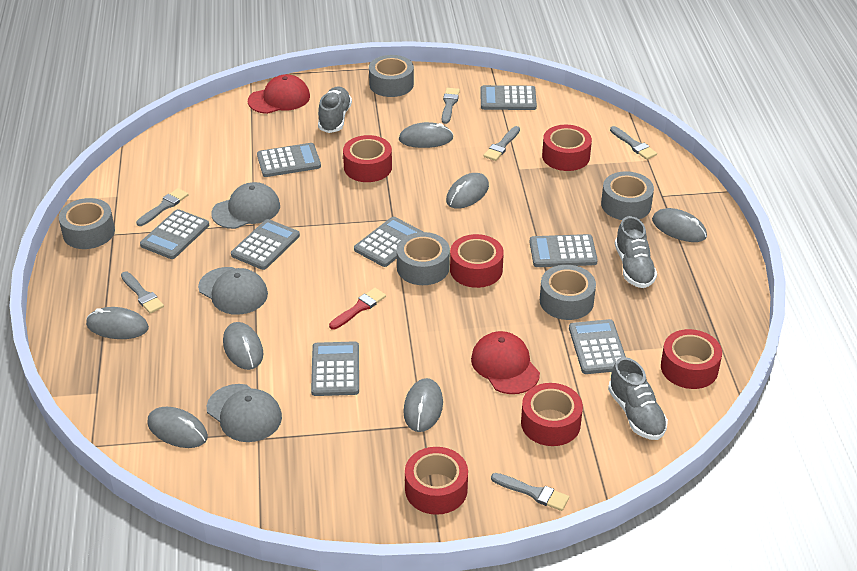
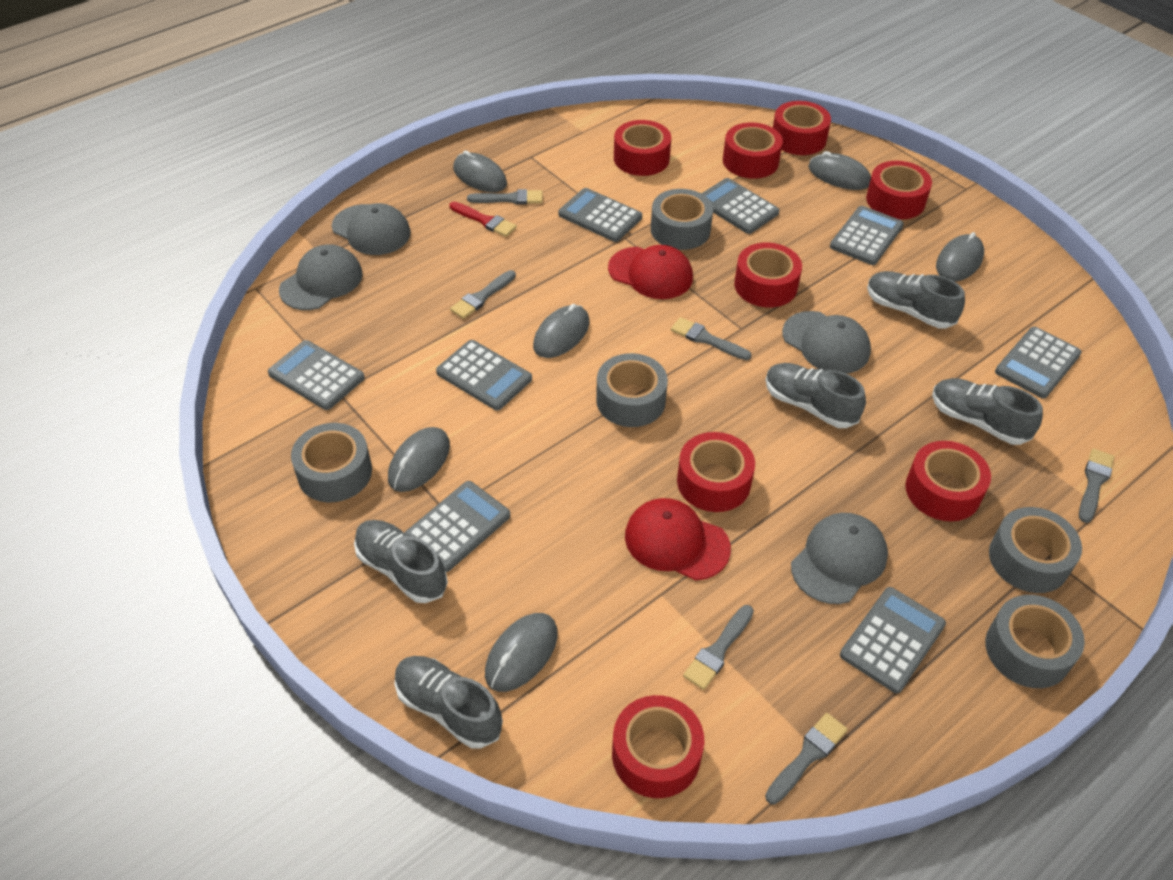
grey cap: [198,267,268,315] [207,384,282,442] [211,182,280,229] = 3 -> [279,244,363,310] [332,203,411,255] [782,311,871,374] [791,513,888,604] = 4
grey mouse: [86,307,149,339] [147,407,208,448] [223,322,263,370] [399,122,453,148] [403,378,443,432] [446,173,489,209] [652,208,707,242] = 7 -> [388,427,450,492] [453,150,507,192] [485,613,558,692] [533,304,589,358] [808,151,871,190] [936,232,984,282] = 6
grey shoe: [318,86,352,133] [608,357,668,440] [615,216,657,288] = 3 -> [354,520,448,603] [394,656,503,749] [766,363,866,428] [867,271,965,328] [932,378,1043,445] = 5
red tape: [343,135,392,182] [405,447,468,515] [450,234,504,288] [521,383,583,446] [542,125,592,171] [661,329,722,389] = 6 -> [612,695,704,798] [614,120,671,176] [677,432,755,512] [723,122,783,179] [734,242,802,308] [773,101,831,155] [866,161,932,219] [905,441,991,521] = 8

